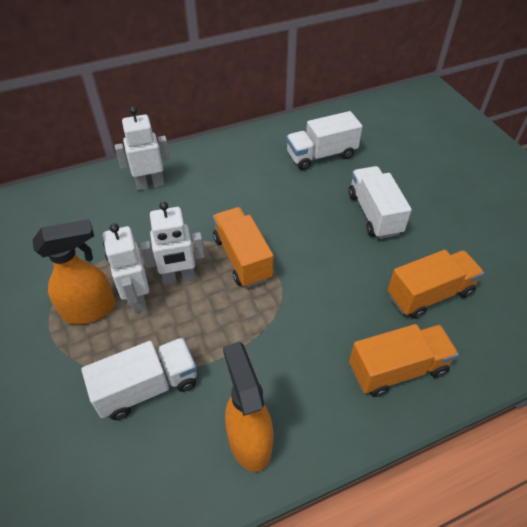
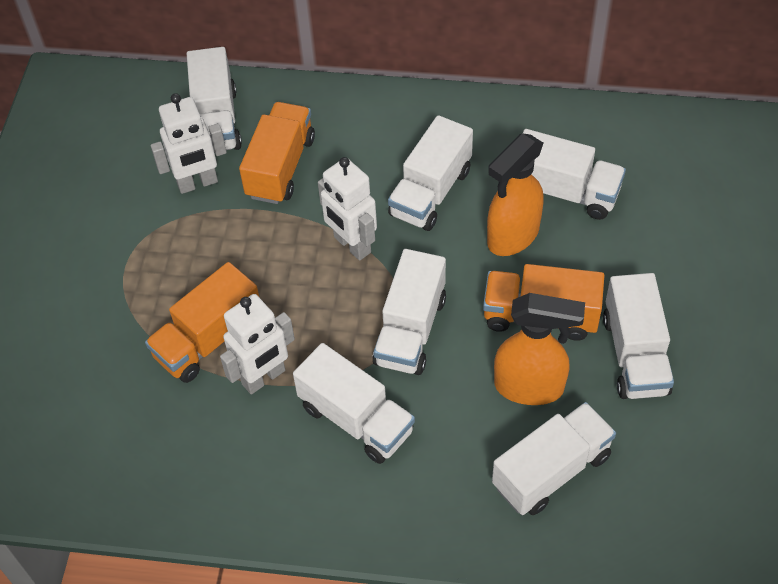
white truck: [81,338,197,420] [286,111,363,170] [349,166,412,239] = 3 -> [187,47,242,150] [293,343,415,464] [373,249,446,375] [388,115,473,231] [492,402,616,515] [523,129,626,220] [603,273,674,399] = 7

